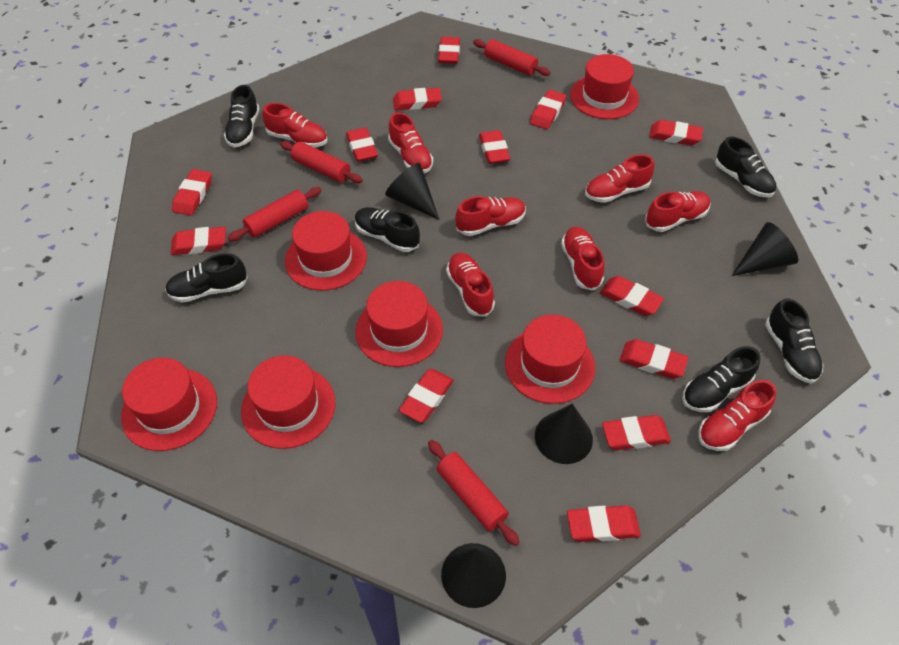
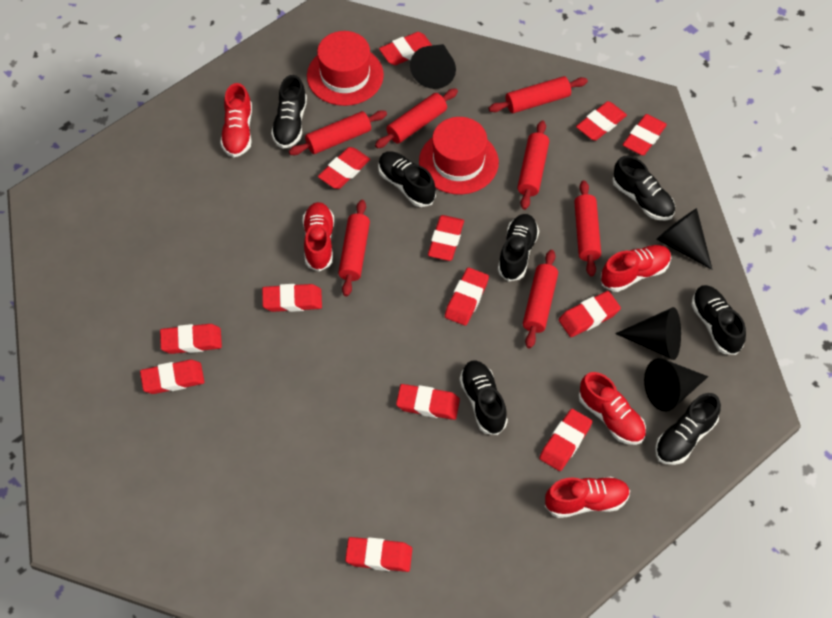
black shoe: [165,253,248,303] [224,85,260,148] [355,207,420,252] [682,346,760,412] [715,137,776,198] [765,299,823,384] = 6 -> [271,75,307,148] [378,152,436,207] [459,360,508,435] [498,214,539,282] [612,156,675,221] [655,393,721,465] [691,285,746,355] = 7
red hat: [121,358,217,451] [241,355,335,449] [285,211,367,290] [355,281,443,367] [505,314,595,404] [570,54,639,119] = 6 -> [307,31,384,106] [419,117,499,195] = 2
red rolling pin: [228,187,322,241] [280,141,363,183] [428,440,520,546] [473,39,551,76] = 4 -> [289,110,387,155] [338,200,370,296] [375,88,458,148] [489,76,588,113] [517,120,549,210] [523,250,558,348] [574,181,601,277] = 7
red shoe: [262,103,328,148] [388,112,433,173] [446,253,495,317] [455,196,526,236] [561,227,605,291] [585,154,654,203] [645,191,711,232] [699,380,776,451] = 8 -> [220,83,252,157] [303,202,334,271] [545,477,630,518] [579,372,646,445] [601,245,671,292] = 5

